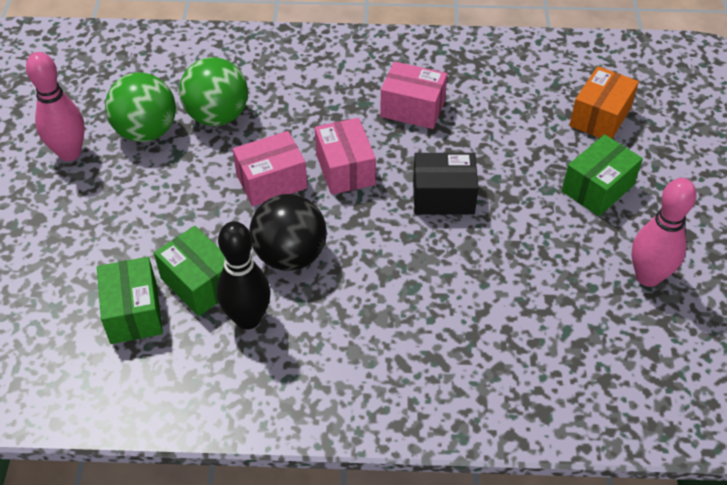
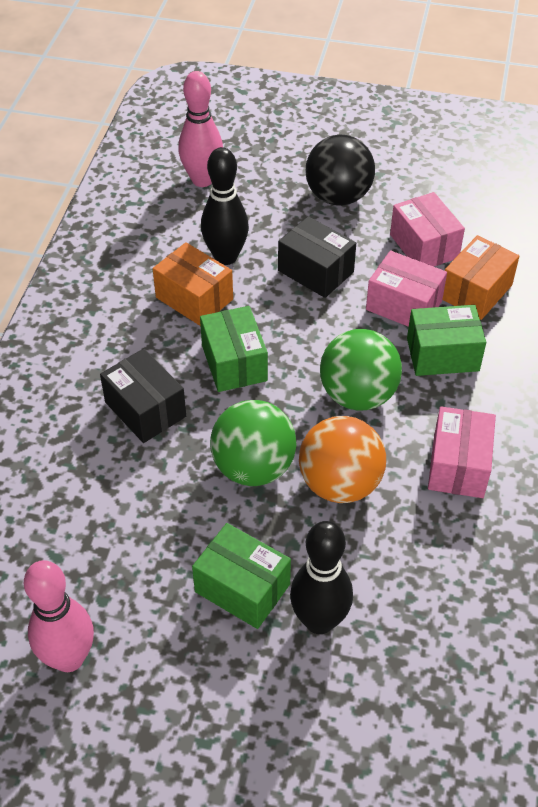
black bowling pin: [217,221,271,329] = 1 -> [201,147,249,265] [290,521,353,634] = 2
black box: [413,153,478,215] = 1 -> [100,349,186,443] [278,216,356,298] = 2
orange ball: none = 0 -> [299,416,386,503] = 1
orange box: [569,66,639,139] = 1 -> [152,242,233,326] [442,235,519,320] = 2

